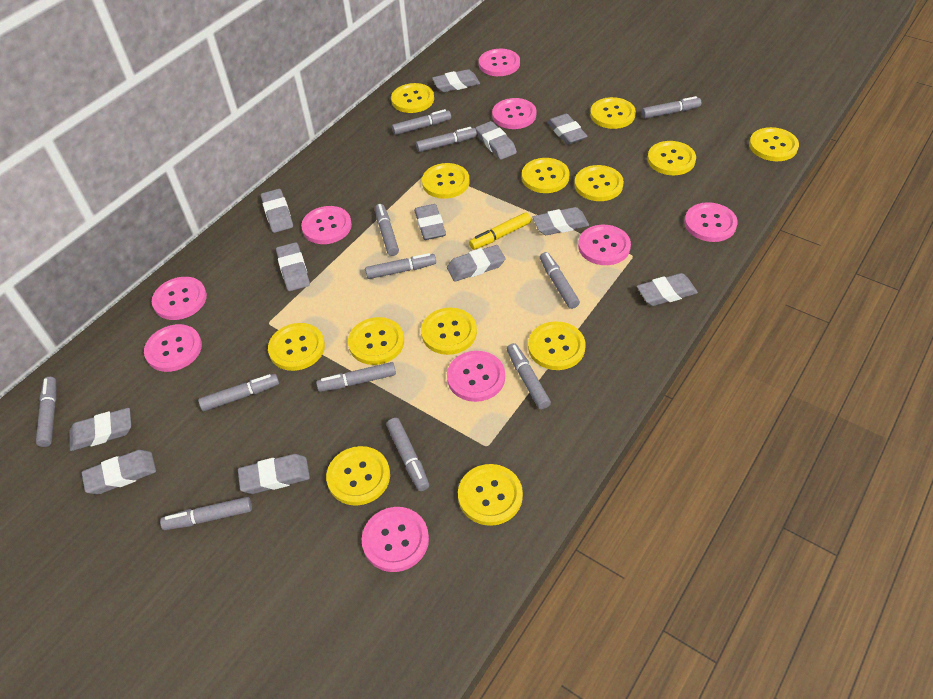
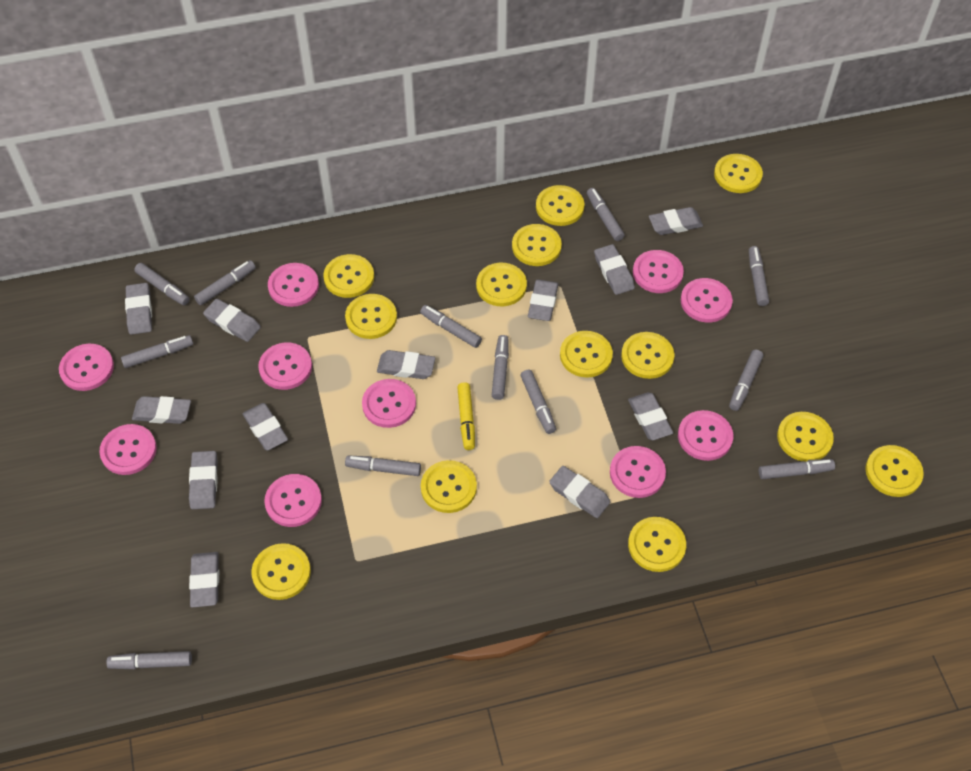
pink button: [144,324,202,372] [152,277,207,320] [301,206,352,244] [362,507,429,572] [447,351,505,402] [479,49,520,76] [492,98,536,129] [578,225,631,265] [684,202,738,242] = 9 -> [59,344,114,391] [99,424,157,475] [258,342,312,390] [264,474,322,527] [268,263,319,307] [362,379,416,428] [610,446,666,498] [633,250,684,293] [678,410,733,461] [681,278,733,322] = 10

